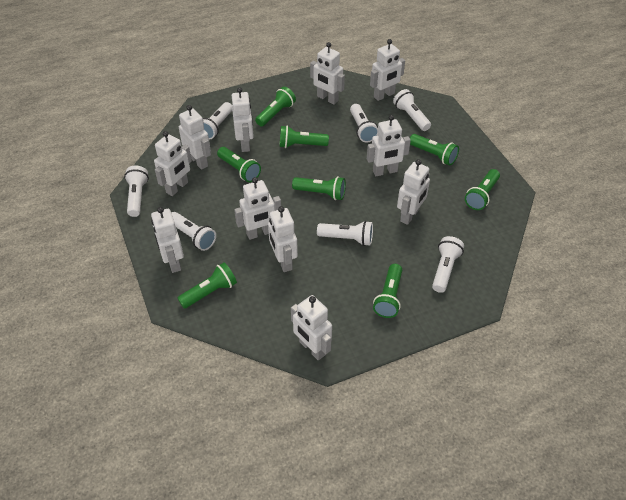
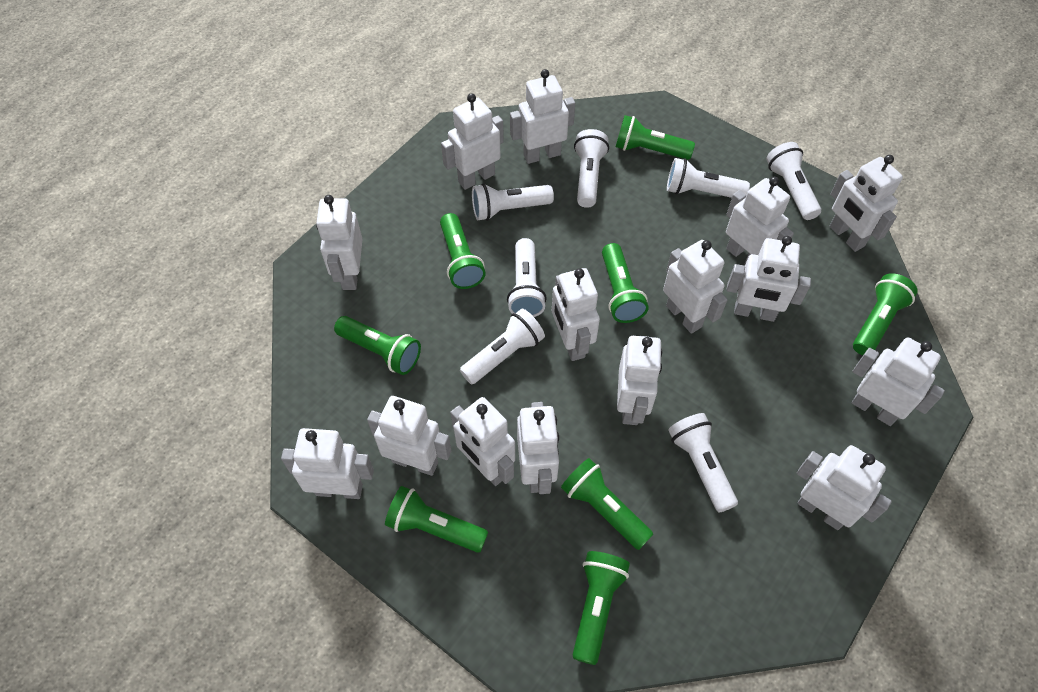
white robot: [151,207,184,273] [154,131,192,196] [179,105,211,170] [232,87,254,152] [234,177,281,240] [268,206,298,272] [291,295,332,360] [310,42,345,105] [367,115,411,176] [370,39,405,101] [397,159,430,225] = 11 -> [281,428,374,499] [316,195,362,290] [367,396,451,476] [441,93,504,190] [450,397,515,486] [510,69,575,164] [517,402,559,494] [552,268,600,361] [617,336,662,425] [663,240,727,334] [726,177,794,264] [726,236,811,322] [797,445,892,530] [830,155,903,252] [852,337,945,426] = 15

